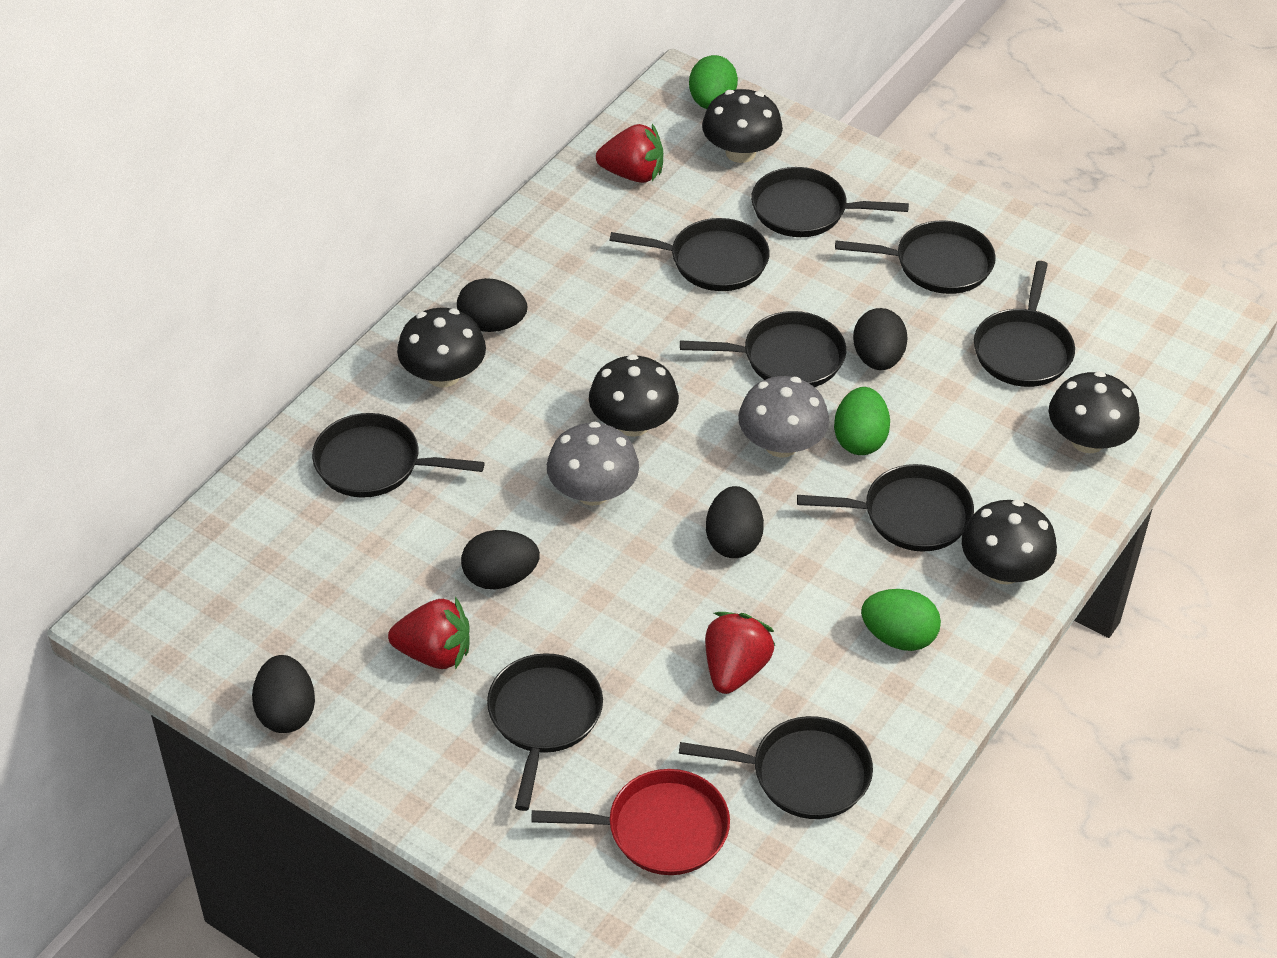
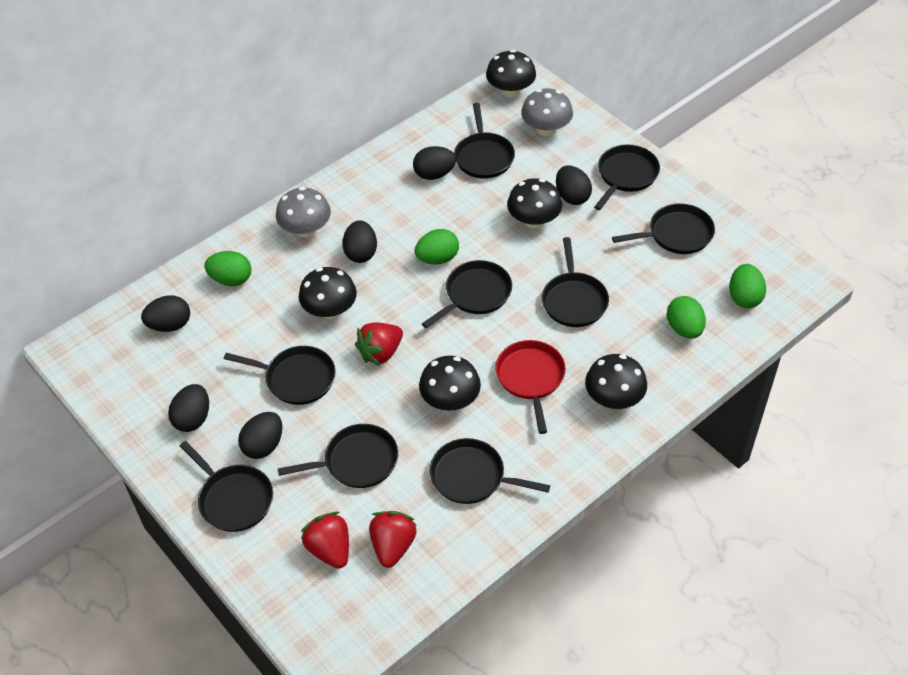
black egg: [252,655,315,733] [457,278,527,332] [461,530,540,589] [706,486,764,558] [853,308,908,370] = 5 -> [141,295,190,332] [168,384,209,432] [238,412,282,459] [343,220,377,263] [413,146,456,180] [556,166,592,205] = 6
green egg: [689,55,738,109] [834,387,890,455] [861,589,941,651] = 3 -> [204,251,251,286] [415,229,459,264] [667,296,706,339] [729,264,766,308] = 4

